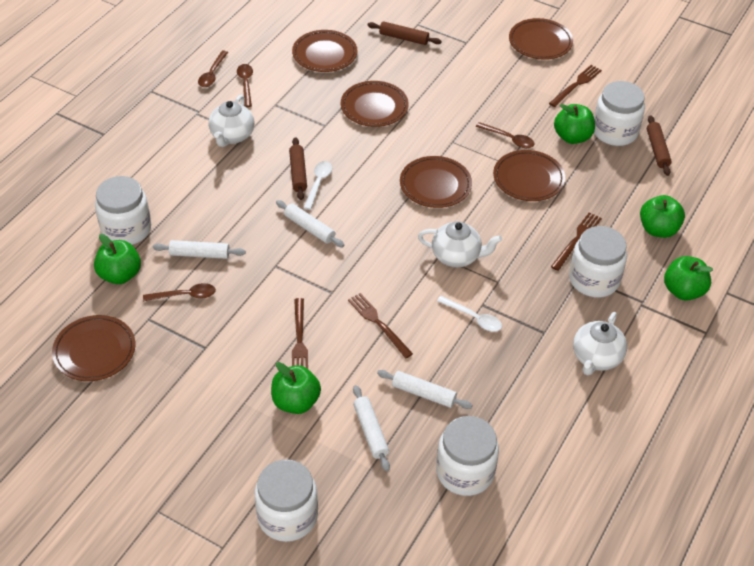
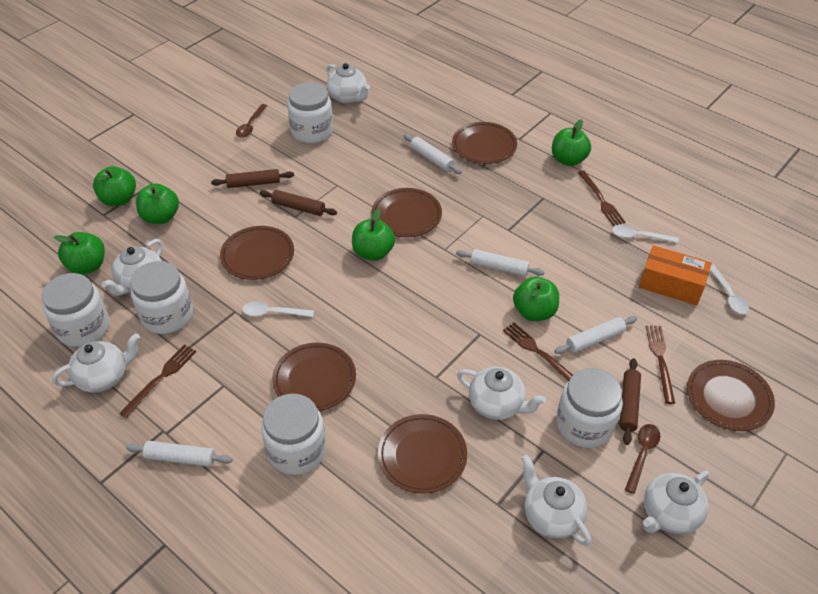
brown spoon: [143,283,216,301] [198,51,228,87] [237,64,253,107] [476,122,535,148] = 4 -> [236,104,267,138] [625,424,660,494] = 2
green apple: [94,234,141,284] [271,362,321,414] [554,104,595,144] [640,195,685,238] [664,256,713,301] = 5 -> [54,232,105,275] [93,166,136,206] [136,183,179,224] [352,209,395,261] [513,277,559,321] [552,119,591,166] = 6
orange box: none = 0 -> [639,245,712,305] = 1
white spoon: [303,161,332,210] [437,296,502,332] = 2 -> [242,301,314,317] [612,225,679,243] [710,264,750,314] = 3
white teapot: [209,95,254,147] [418,221,502,267] [573,312,627,375] = 3 -> [52,333,140,393] [102,239,163,296] [327,63,370,104] [457,367,546,420] [521,455,591,546] [643,471,709,534] = 6

